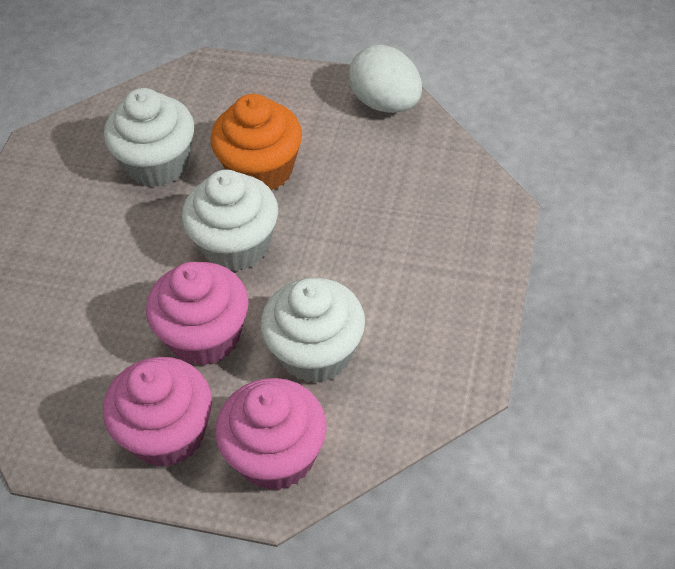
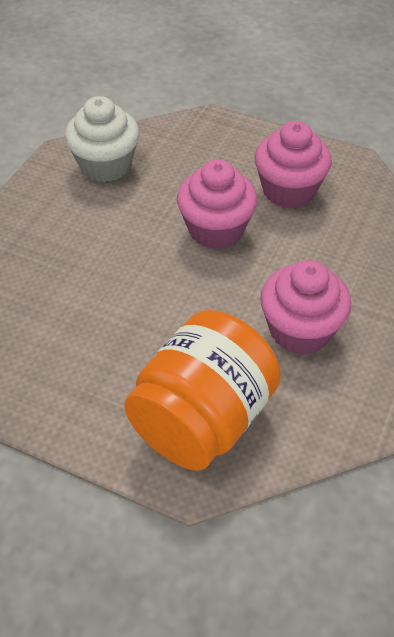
orange cupcake: [211,94,302,191] = 1 -> none = 0
orange jar: none = 0 -> [124,310,281,471] = 1
white cupcake: [104,88,194,187] [182,169,278,271] [261,278,365,383] = 3 -> [65,96,140,182] = 1
white egg: [349,45,422,113] = 1 -> none = 0

